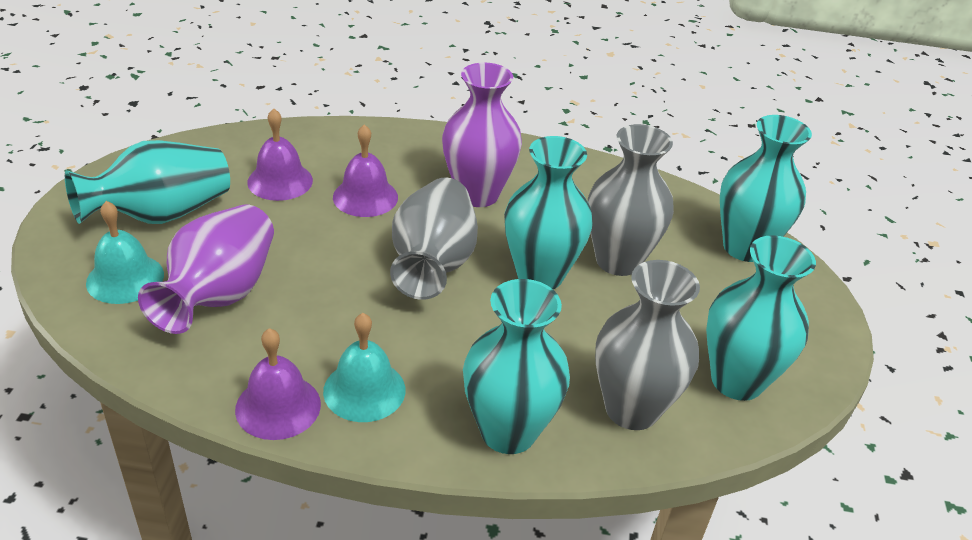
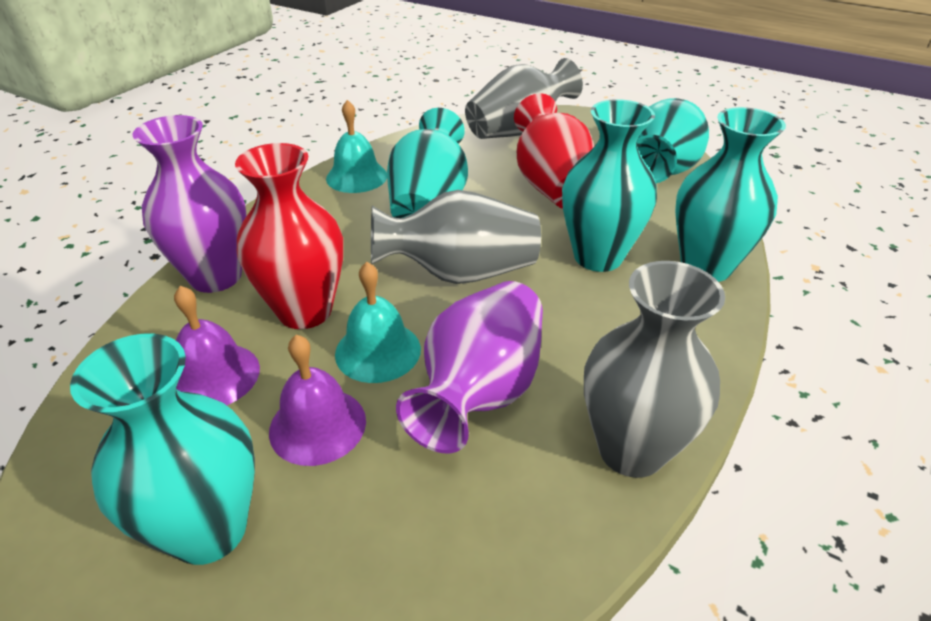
purple bell: [235,328,321,440] [247,108,313,201] [333,124,398,217] = 3 -> [174,286,260,405] [269,335,366,466] = 2
red vase: none = 0 -> [235,143,343,329] [514,93,594,209] = 2

